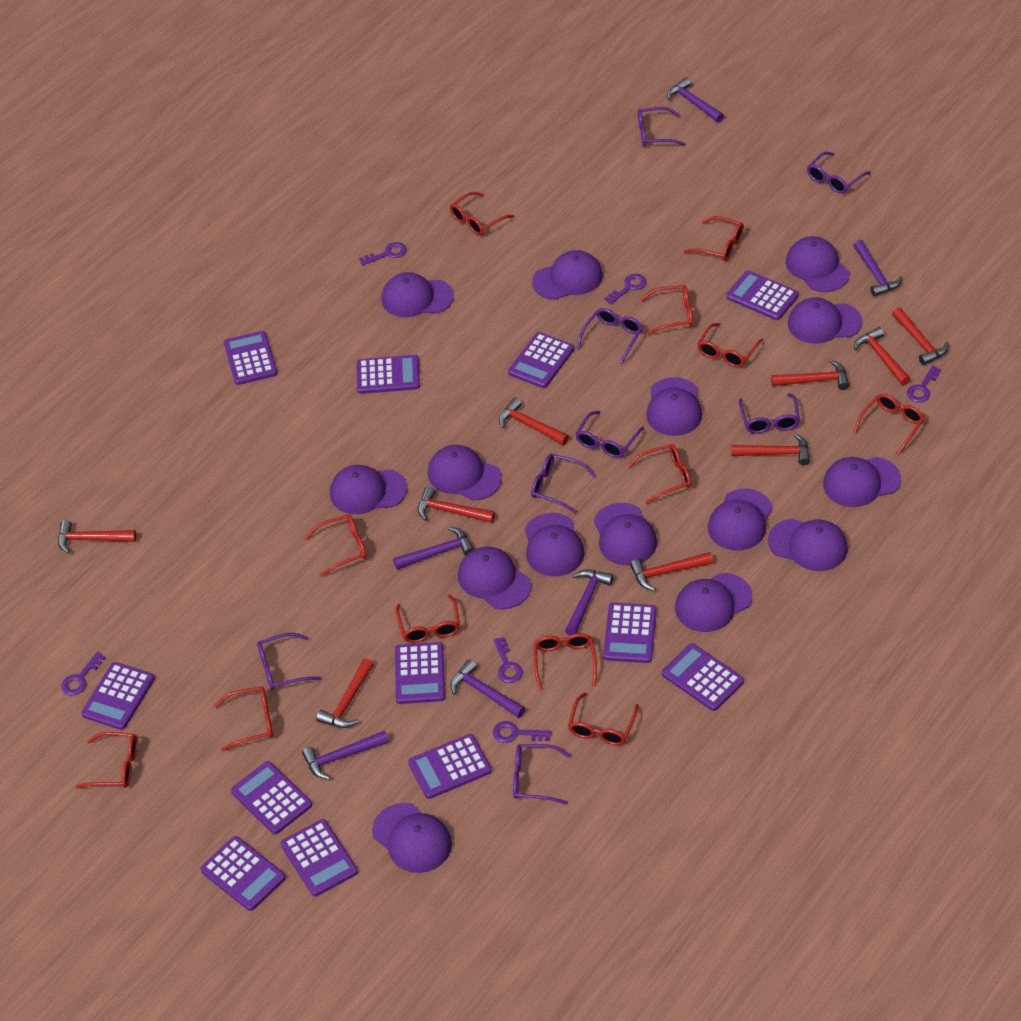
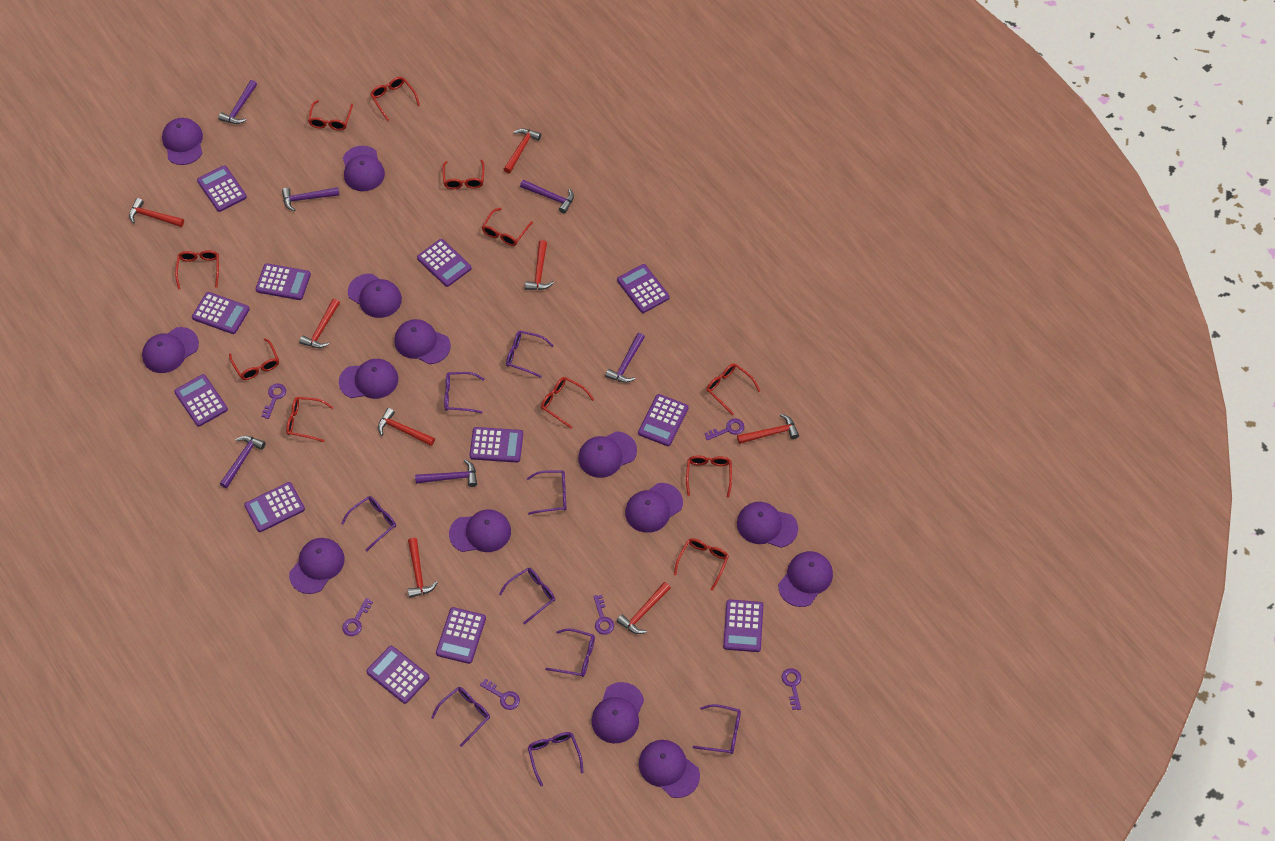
purple cap: [330,465,407,514] [372,803,452,873] [382,272,454,317] [428,445,502,501] [458,547,531,609] [525,513,585,576] [532,250,603,300] [594,503,657,565] [646,377,702,436] [675,573,752,632] [708,489,773,551] [768,519,848,571] [786,236,849,292] [788,297,862,344] [823,457,901,507] = 15 -> [142,327,199,373] [162,118,203,165] [289,538,345,594] [339,359,398,399] [343,146,385,191] [348,274,402,318] [394,319,451,364] [449,510,511,552] [578,431,637,478] [592,682,644,743] [625,483,683,533] [639,740,700,798] [737,502,798,548] [778,551,833,607] = 14
purple glasses: [257,633,322,690] [513,744,571,804] [531,454,596,513] [575,411,644,458] [577,308,643,364] [638,107,686,147] [739,393,800,434] [807,152,871,194] = 8 -> [341,496,396,551] [431,687,490,747] [444,372,485,413] [499,568,555,625] [506,331,554,378] [527,470,567,515] [528,732,584,786] [545,629,595,677] [693,704,741,754] = 9
red glasses: [76,732,138,788] [214,686,273,751] [305,514,367,577] [396,594,460,643] [450,192,514,236] [534,633,597,691] [568,693,639,745] [627,444,691,504] [640,285,693,335] [684,216,744,261] [697,323,763,368] [853,394,925,455] = 12 -> [175,250,219,289] [229,339,279,380] [286,397,334,442] [308,100,353,131] [370,77,420,121] [442,160,484,189] [482,208,533,246] [541,377,594,429] [674,538,729,591] [686,455,732,497] [706,363,760,415] = 11
red hammer: [58,520,136,554] [316,658,374,728] [418,487,495,523] [499,398,569,445] [630,552,713,591] [731,433,810,465] [771,360,849,390] [854,327,911,386] [892,307,949,365] = 9 -> [129,198,184,227] [299,299,340,348] [378,408,435,446] [408,538,438,598] [504,128,541,173] [525,240,554,290] [617,582,671,634] [737,414,799,444] = 8

